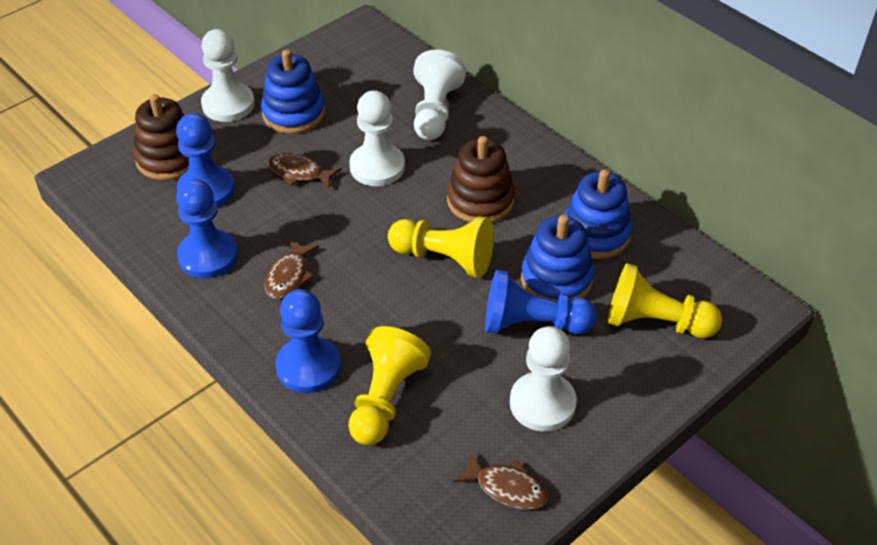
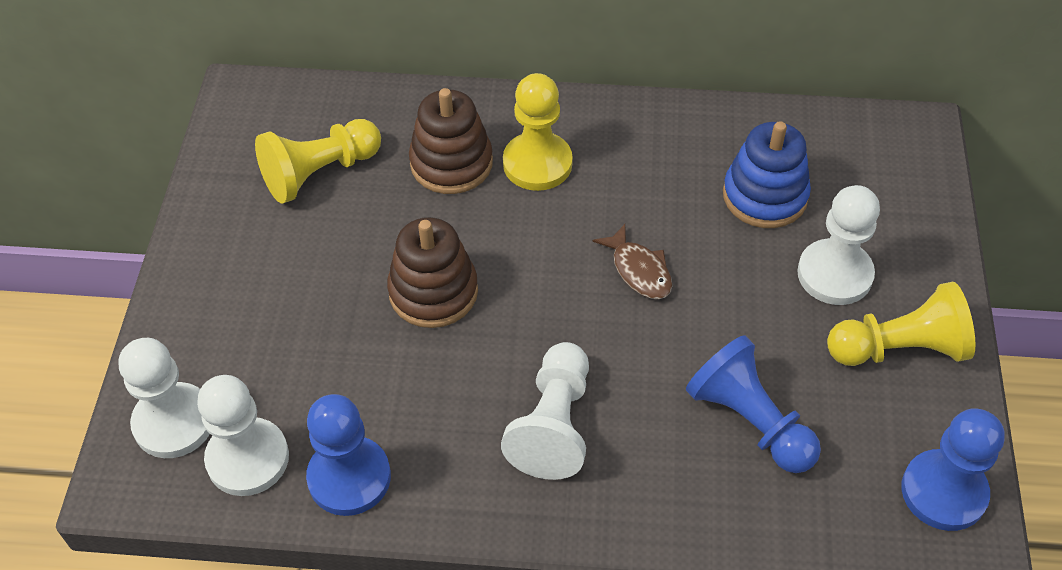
blue pawn: [176,113,235,207] [176,179,238,279] [275,289,341,393] [485,270,597,334] = 4 -> [306,394,391,516] [686,335,821,473] [901,408,1005,531] = 3
blue stacking toy: [261,50,325,134] [521,215,594,302] [564,169,632,259] = 3 -> [723,121,811,228] = 1
brown fish: [265,238,319,299] [268,153,342,189] [454,453,548,510] = 3 -> [592,224,672,299] = 1

